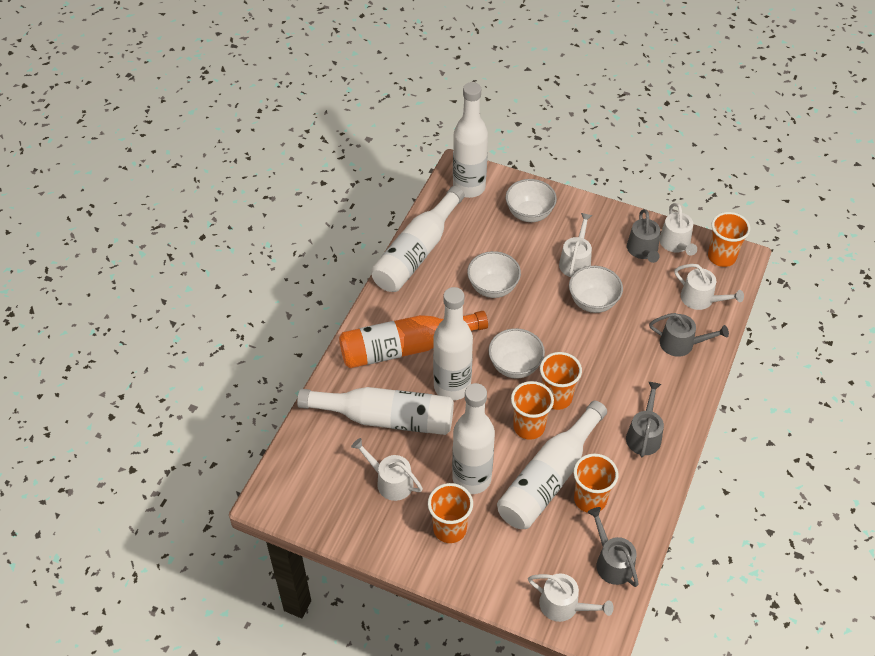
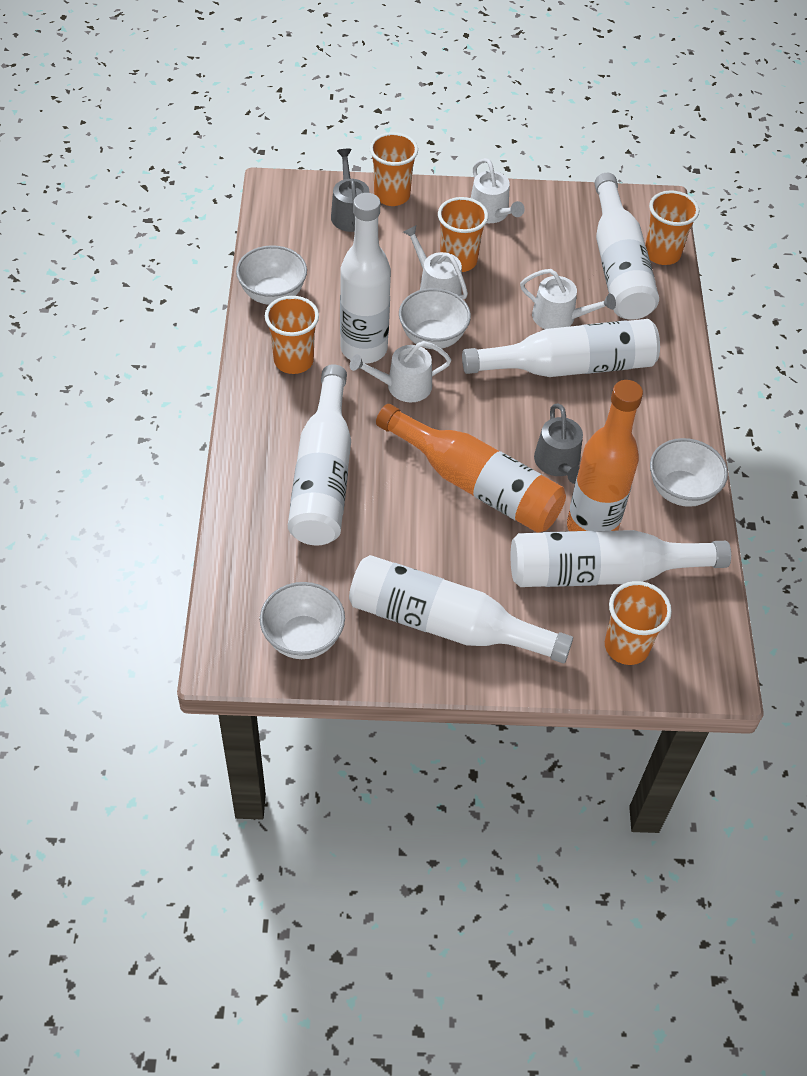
grey watering can: [588,507,639,587] [626,382,664,457] [627,209,660,263] [649,313,729,357] = 4 -> [331,149,370,232] [534,404,583,484] = 2
orange bottle: [339,311,488,368] = 1 -> [376,404,566,533] [567,380,643,531] = 2
white watering can: [351,438,423,501] [528,573,614,622] [559,213,592,277] [659,203,697,256] [674,264,744,310] = 5 -> [350,341,451,402] [403,225,468,299] [471,158,525,223] [520,269,616,329] = 4

